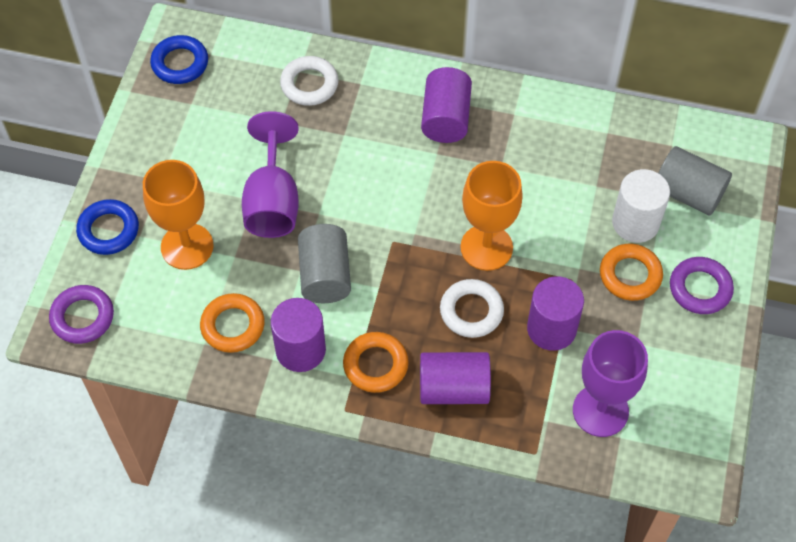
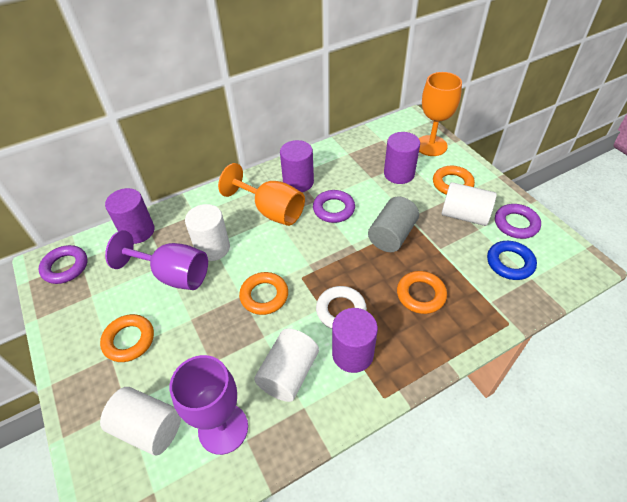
blue ring: [76,199,139,255] [150,35,208,84] = 2 -> [487,241,537,280] = 1
grey cylinder: [298,224,351,303] [658,146,732,215] = 2 -> [368,197,419,252] = 1
orange ring: [200,293,265,353] [343,332,409,393] [600,244,663,301] = 3 -> [100,314,154,362] [239,272,288,315] [397,271,447,314] [433,166,475,195] = 4
purple ring: [49,285,114,344] [670,257,734,314] = 2 -> [39,245,87,284] [313,190,355,223] [495,204,541,239] = 3
white cylinder: [612,169,670,243] = 1 -> [100,387,181,456] [185,204,230,261] [254,328,319,402] [442,182,497,226] = 4
white ring: [280,56,338,106] [440,279,504,338] = 2 -> [316,286,367,329] = 1

